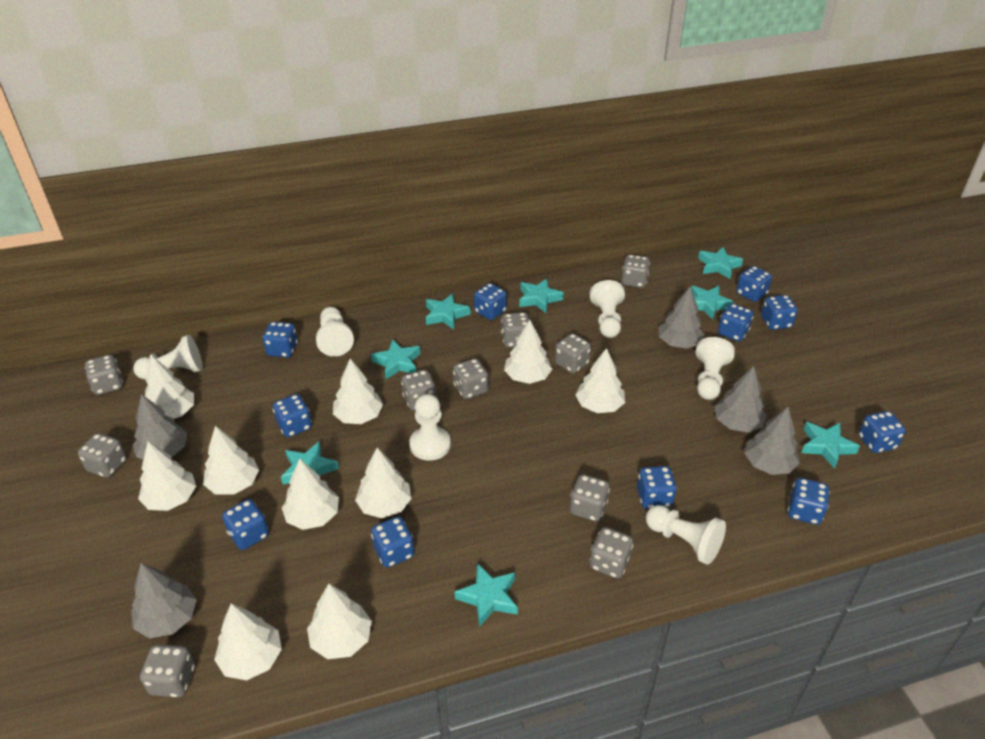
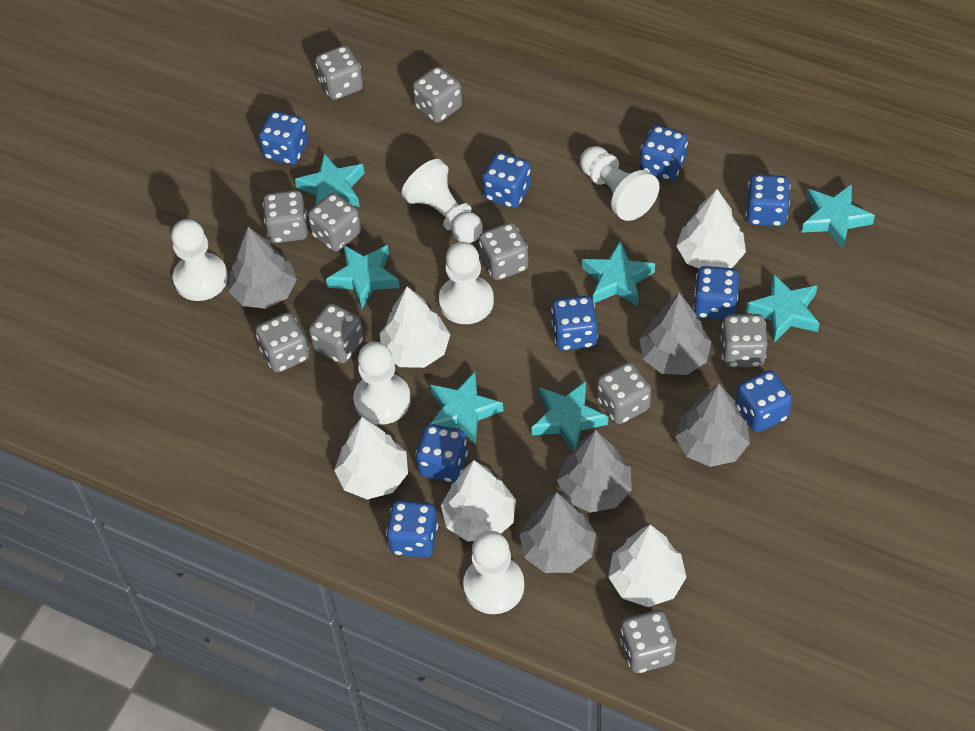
blue dice: [222,499,269,550] [262,322,298,358] [273,394,312,437] [371,516,414,567] [474,283,507,320] [637,466,677,509] [718,304,753,341] [736,266,772,302] [761,295,798,330] [788,478,830,525] [859,411,906,453] = 11 -> [259,111,308,165] [386,500,438,558] [416,424,468,483] [482,152,531,208] [551,296,598,351] [640,125,688,181] [693,266,739,320] [736,370,792,432] [746,174,790,227] = 9
turquoise star: [281,441,339,484] [371,339,420,379] [426,293,470,330] [455,563,518,627] [519,278,564,313] [691,286,734,320] [698,247,743,279] [801,422,860,469] = 8 -> [295,153,365,207] [326,245,400,309] [430,372,503,445] [532,381,608,452] [582,241,655,306] [746,274,820,343] [802,184,875,249] = 7
white tree: [138,441,196,511] [145,355,194,419] [203,426,259,495] [214,604,282,680] [282,458,339,530] [307,584,372,659] [333,359,383,424] [355,448,412,518] [504,320,552,384] [575,348,625,413] = 10 -> [334,417,408,499] [380,287,450,368] [441,460,516,541] [608,525,686,607] [676,189,746,268] = 5

